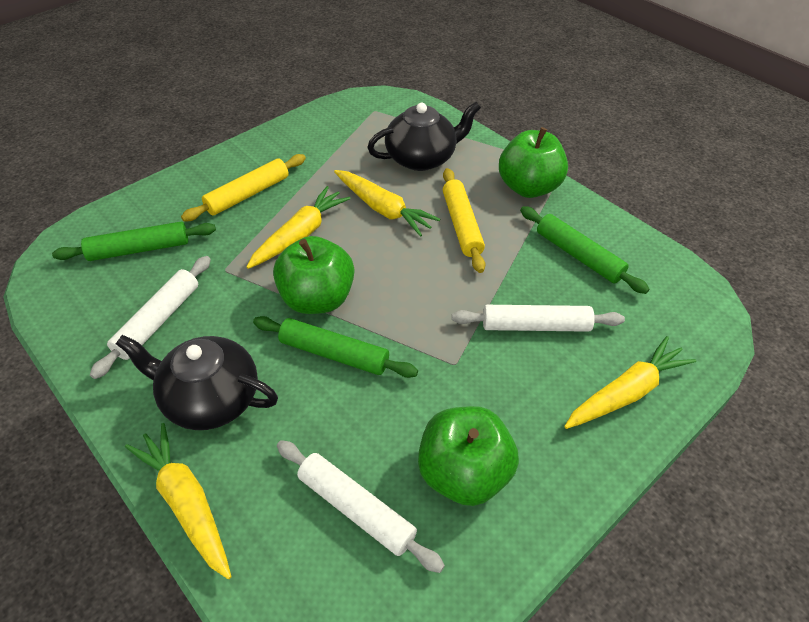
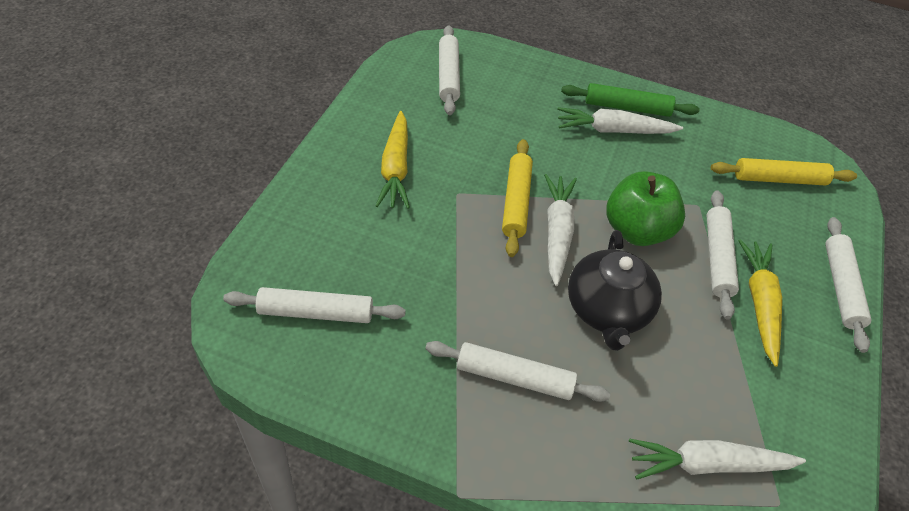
black teapot: [116,335,278,430] [367,102,481,171] = 2 -> [568,230,662,351] = 1
green apple: [273,236,354,314] [418,406,519,506] [499,127,568,198] = 3 -> [606,171,685,246] = 1
green rolling pin: [52,222,216,261] [253,316,418,378] [520,206,649,294] = 3 -> [561,83,700,117] = 1
white carrot: none = 0 -> [544,174,577,286] [557,107,683,134] [629,438,806,480] = 3
white rolling pin: [90,256,211,379] [277,440,445,573] [452,305,625,332] = 3 -> [223,287,406,323] [425,341,610,402] [439,25,460,115] [706,190,739,319] [825,217,872,353] = 5
yellow carrot: [125,423,232,579] [247,186,351,269] [334,170,440,237] [564,336,696,429] = 4 -> [376,111,410,209] [738,239,782,367] = 2

